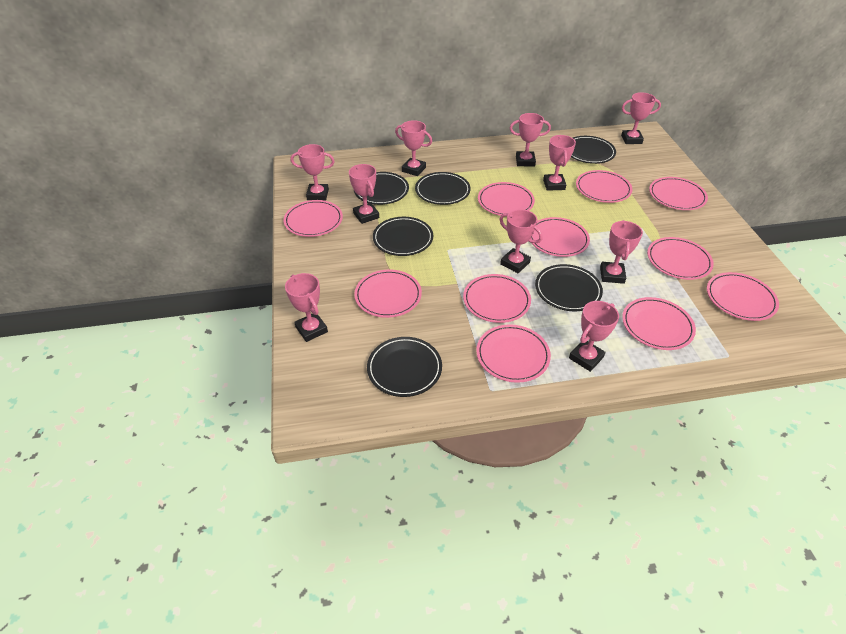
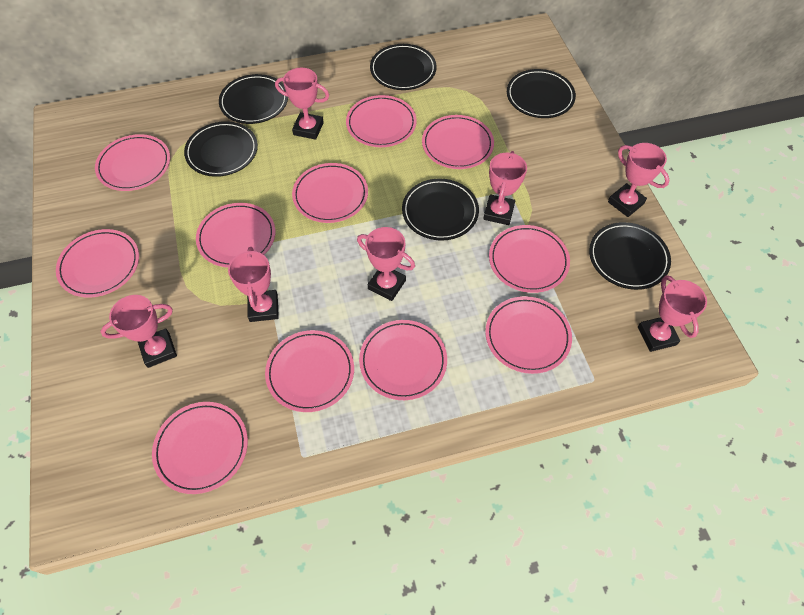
pink trophy: [285,273,328,342] [291,144,335,201] [349,164,379,224] [395,120,432,176] [499,209,543,273] [510,113,551,167] [543,135,576,191] [569,301,619,372] [600,220,643,284] [621,92,661,144] = 10 -> [100,295,177,368] [228,247,279,322] [275,68,329,140] [357,227,415,301] [483,151,527,225] [608,143,669,217] [638,275,707,352] = 7

